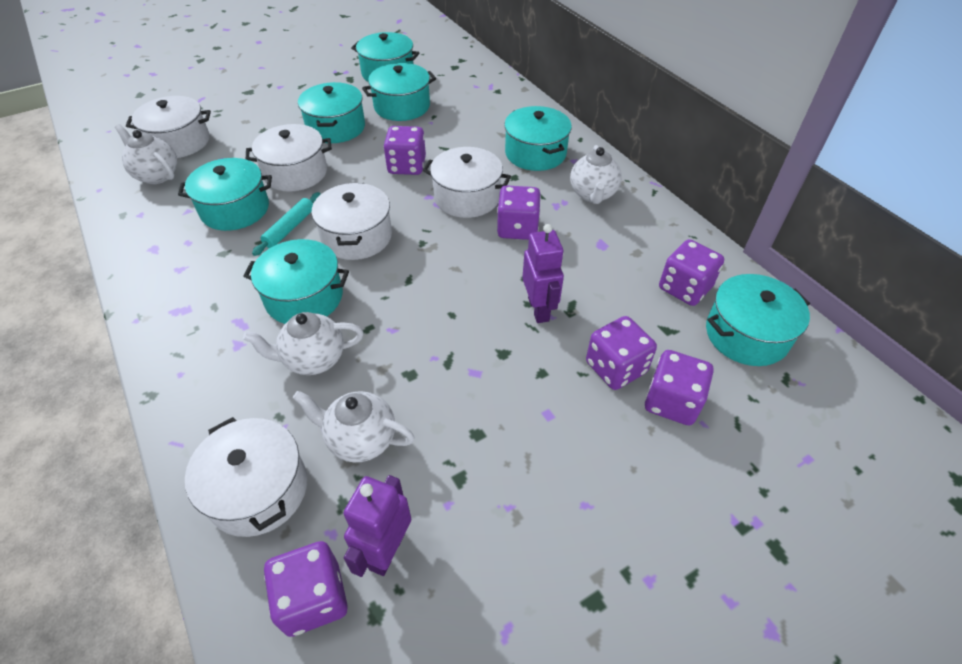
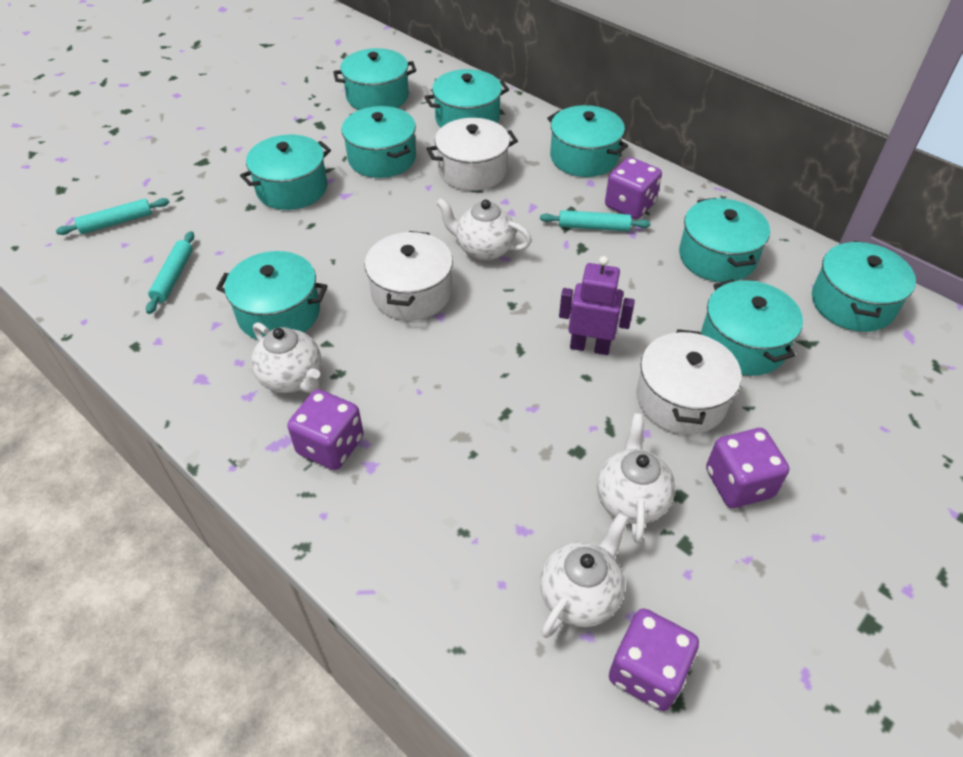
purple dice: [264,541,348,637] [384,126,426,175] [497,185,541,240] [586,316,657,390] [645,350,714,425] [659,239,724,306] = 6 -> [287,389,364,470] [605,157,662,219] [609,608,699,711] [706,428,789,508] = 4
purple robot: [343,475,411,577] [522,224,564,323] = 2 -> [559,256,635,355] = 1
turquoise pot: [178,158,272,231] [243,239,349,324] [298,82,365,143] [351,32,419,82] [362,63,436,121] [504,106,572,171] [706,274,810,366] = 7 -> [216,251,327,340] [240,135,331,210] [333,48,416,110] [342,106,416,178] [425,69,509,128] [547,105,628,177] [679,198,770,282] [701,279,803,376] [812,241,916,332] = 9
turquoise rolling pin: [252,192,321,256] = 1 -> [56,198,170,235] [146,231,194,314] [540,210,651,231] = 3
white pot: [126,96,211,158] [185,417,307,537] [246,124,332,192] [312,183,392,260] [423,147,511,218] = 5 -> [365,231,453,321] [426,118,518,191] [636,329,742,435] = 3

